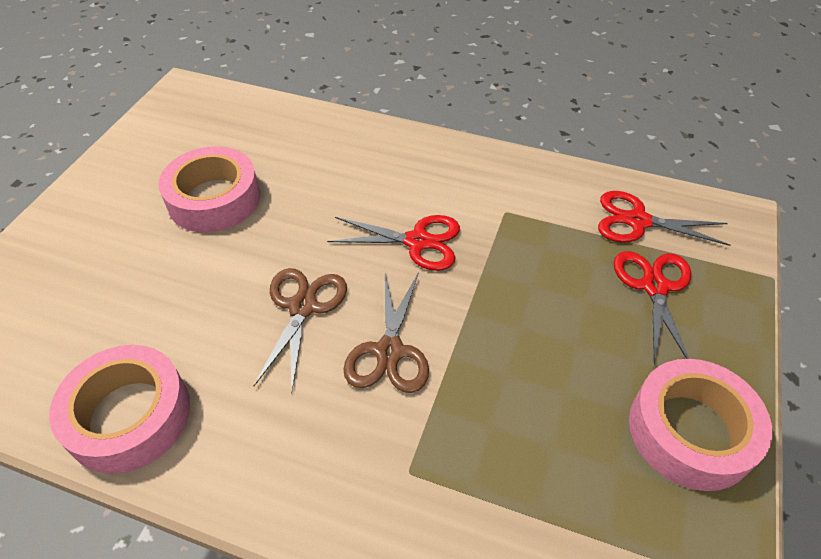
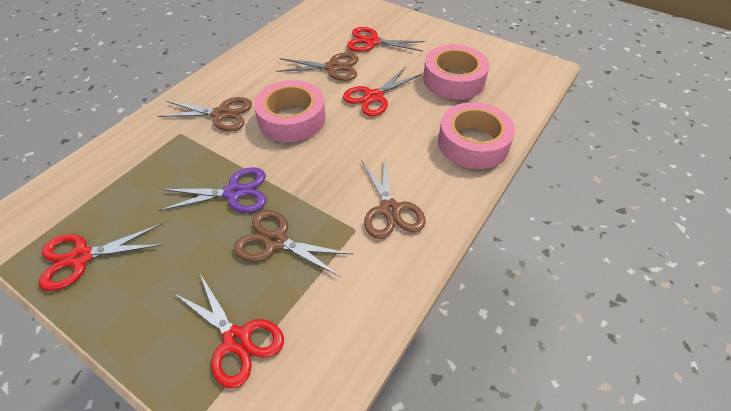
brown scissors: [254,268,347,390] [343,272,429,393] = 2 -> [158,97,252,131] [234,210,352,277] [276,53,358,81] [361,158,426,239] = 4
purple scissors: none = 0 -> [158,167,266,213] = 1
red scissors: [327,215,460,271] [598,191,731,246] [614,251,691,364] = 3 -> [39,224,164,291] [174,274,284,388] [343,67,421,116] [347,27,425,52] = 4

